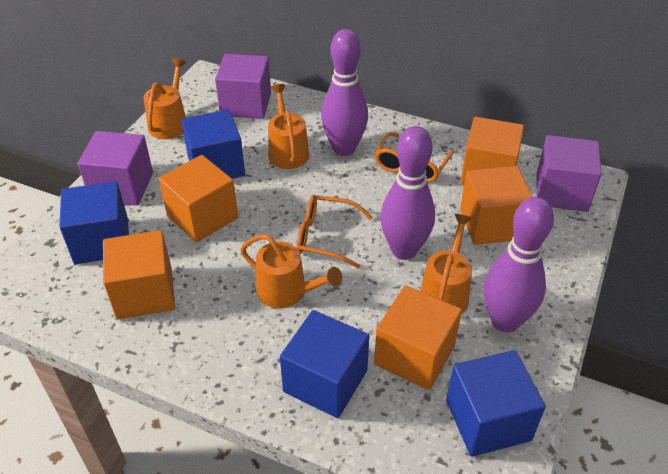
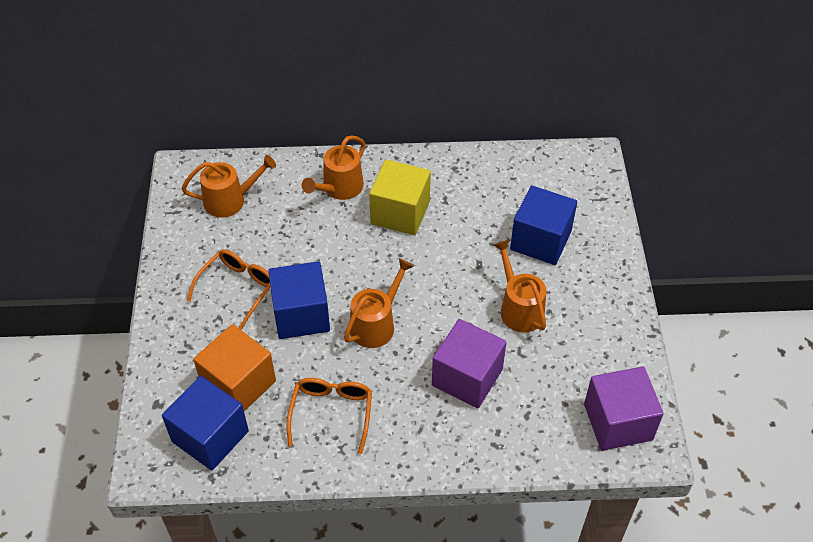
blue cube: [59,181,129,264] [181,110,245,179] [280,310,369,418] [446,350,546,457] = 4 -> [162,376,249,471] [268,261,330,339] [510,186,577,265] = 3
orange cube: [103,230,175,320] [158,155,238,243] [374,285,462,390] [460,117,524,185] [460,166,533,245] = 5 -> [193,324,276,411] = 1
purple bowling pin: [321,29,368,156] [380,126,435,260] [484,197,554,333] = 3 -> none = 0
purple cube: [78,131,153,206] [215,54,271,119] [536,135,602,212] = 3 -> [432,319,507,408] [584,366,664,451] = 2
yellow cube: none = 0 -> [369,159,431,235] = 1

